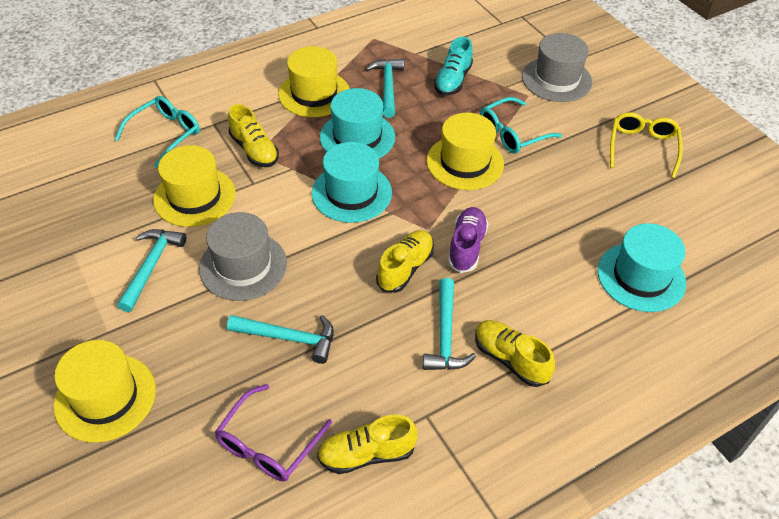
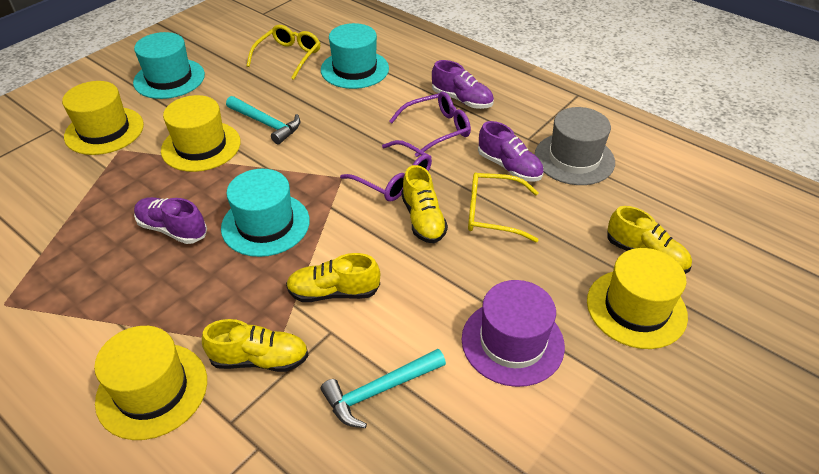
grey hat: [199,212,287,301] [522,33,592,102] = 2 -> [535,107,615,185] = 1
purple glasses: [215,384,332,482] = 1 -> [340,140,432,201] [389,92,471,157] = 2
purple hat: none = 0 -> [462,280,565,387] = 1
purple shoe: [448,207,488,273] = 1 -> [134,197,207,244] [432,60,494,109] [478,121,544,182] = 3
turquoise glasses: [115,96,200,168] [480,97,562,154] = 2 -> none = 0
turquoise hammer: [117,229,186,312] [227,315,334,364] [366,59,404,118] [423,278,476,370] = 4 -> [226,96,300,144] [321,349,446,428] = 2
turquoise shoe: [434,37,473,95] = 1 -> none = 0
yellow glasses: [610,112,683,178] = 1 -> [246,25,320,80] [468,172,539,242] = 2

